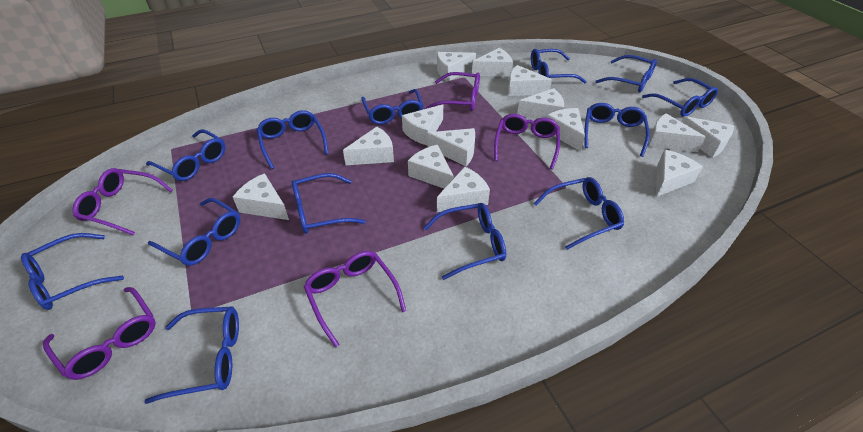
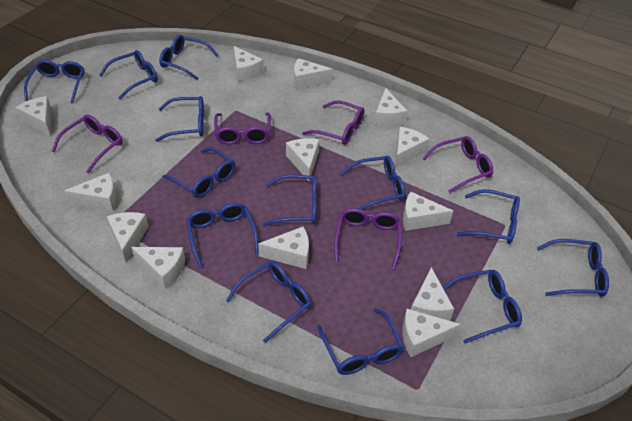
white cheese: [233,173,289,220] [343,127,394,165] [402,104,443,145] [408,145,454,189] [427,128,475,166] [437,52,476,82] [437,167,490,212] [472,48,513,77] [508,65,552,96] [517,88,564,119] [547,108,585,152] [649,113,705,152] [656,149,703,197] [681,116,734,158] = 14 -> [15,96,52,136] [64,173,117,212] [107,212,149,263] [131,247,185,290] [234,46,264,81] [258,227,309,269] [286,138,319,181] [294,58,333,89] [374,88,407,126] [395,127,429,168] [402,309,461,357] [403,191,453,231] [411,267,454,321] = 13

